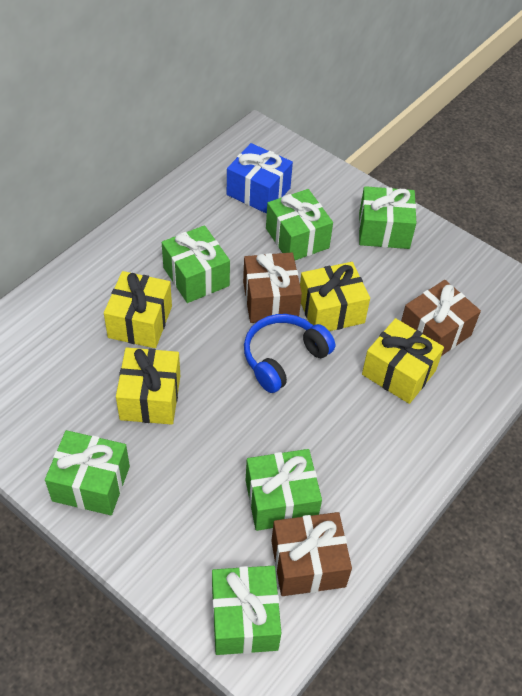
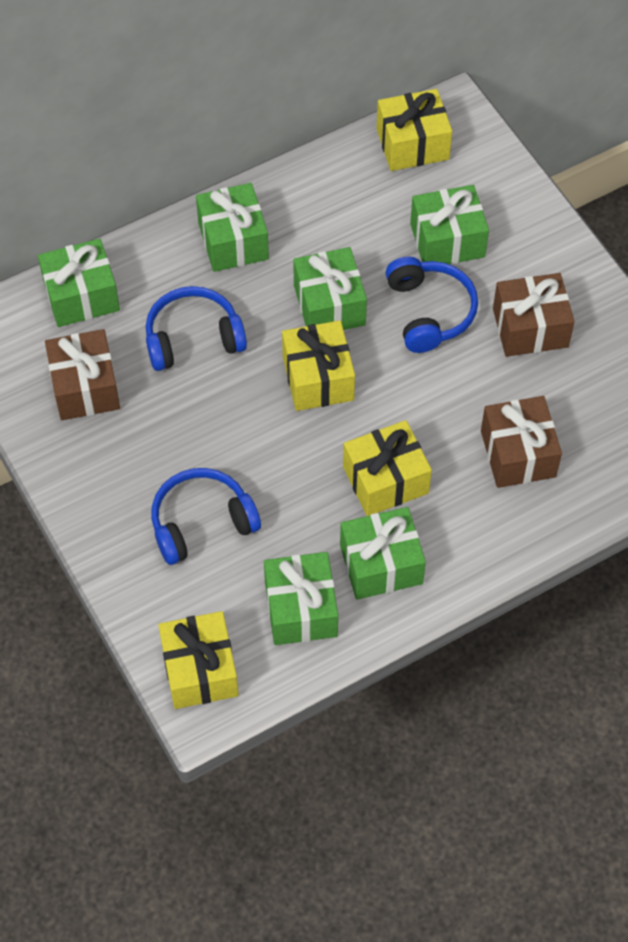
blue gift: [227,143,293,214] = 1 -> none = 0
blue headphones: [244,314,335,393] = 1 -> [146,286,247,371] [151,468,261,565] [386,257,478,353] = 3

